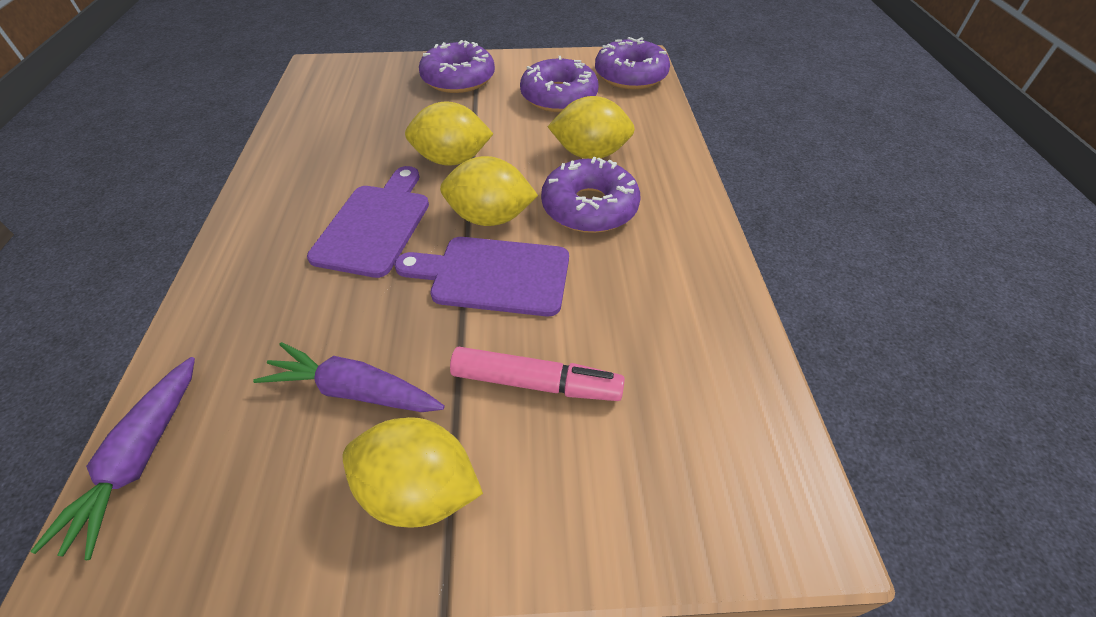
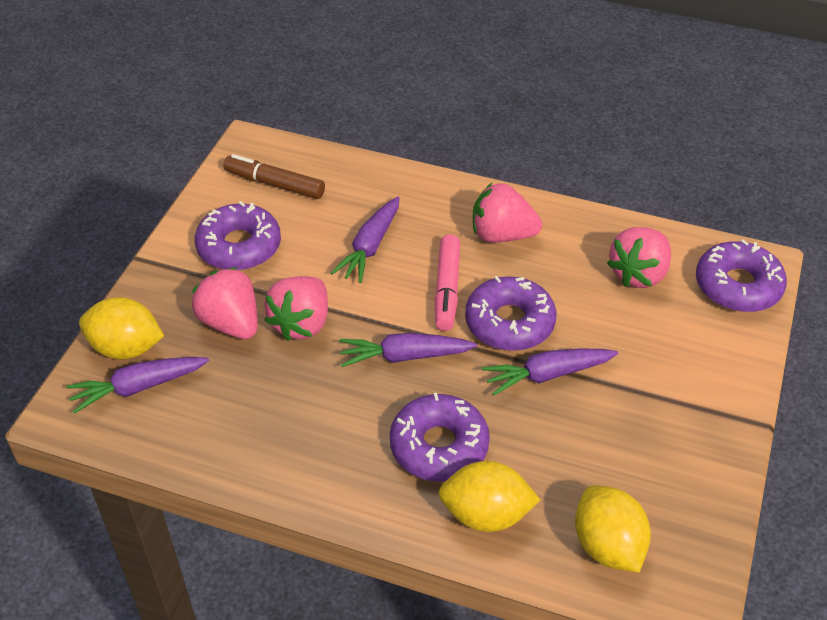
brown marker: none = 0 -> [224,154,325,199] = 1
pink strawberry: none = 0 -> [192,267,258,339] [264,276,328,341] [473,183,542,242] [607,227,671,288] = 4
purple carrot: [30,357,195,560] [253,342,445,412] = 2 -> [66,357,209,414] [331,197,400,283] [339,333,477,367] [482,349,618,396] = 4
purple cutting board: [307,166,429,278] [394,237,569,316] = 2 -> none = 0
yellow lemon: [343,417,483,528] [405,101,493,166] [440,156,538,226] [547,96,635,159] = 4 -> [79,297,164,359] [438,461,540,532] [575,485,651,572] = 3

